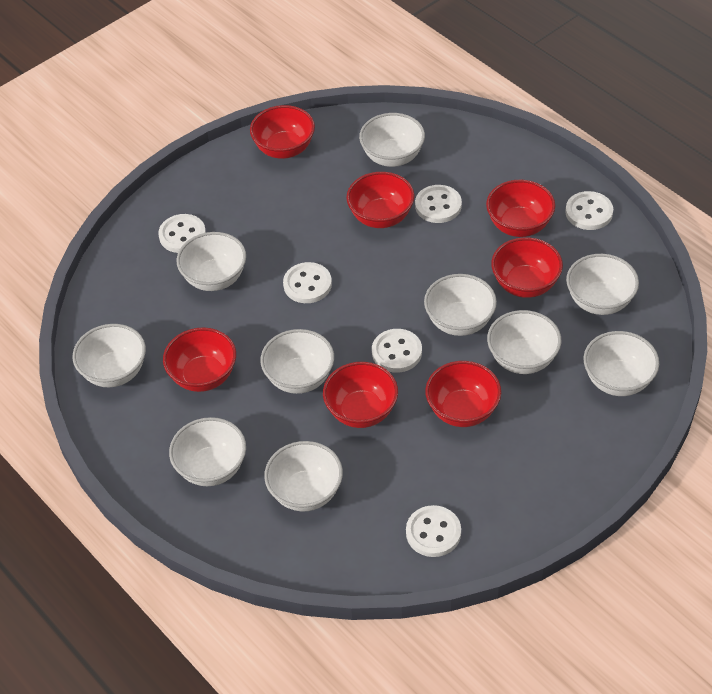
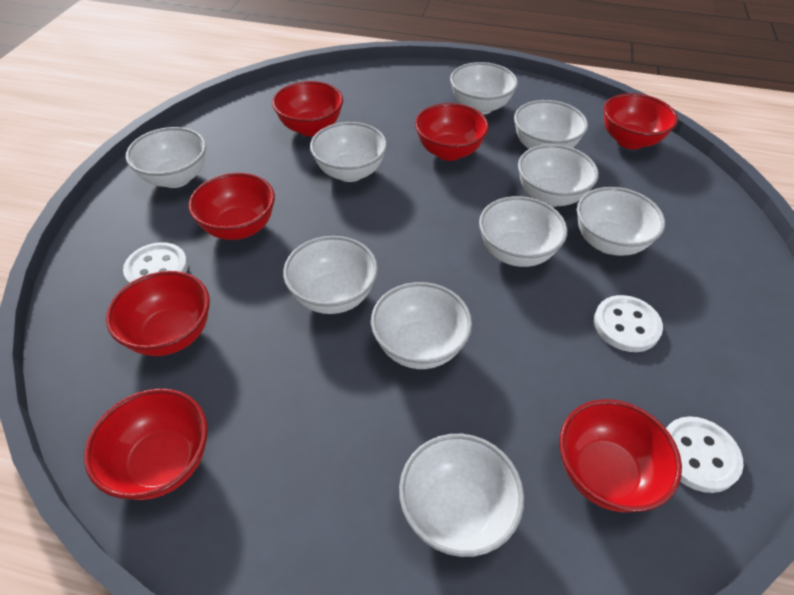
white button: [158,214,206,253] [283,262,332,303] [372,329,422,373] [406,505,461,557] [415,185,462,223] [565,191,613,230] = 6 -> [123,242,188,284] [594,295,663,352] [666,416,744,493] = 3

